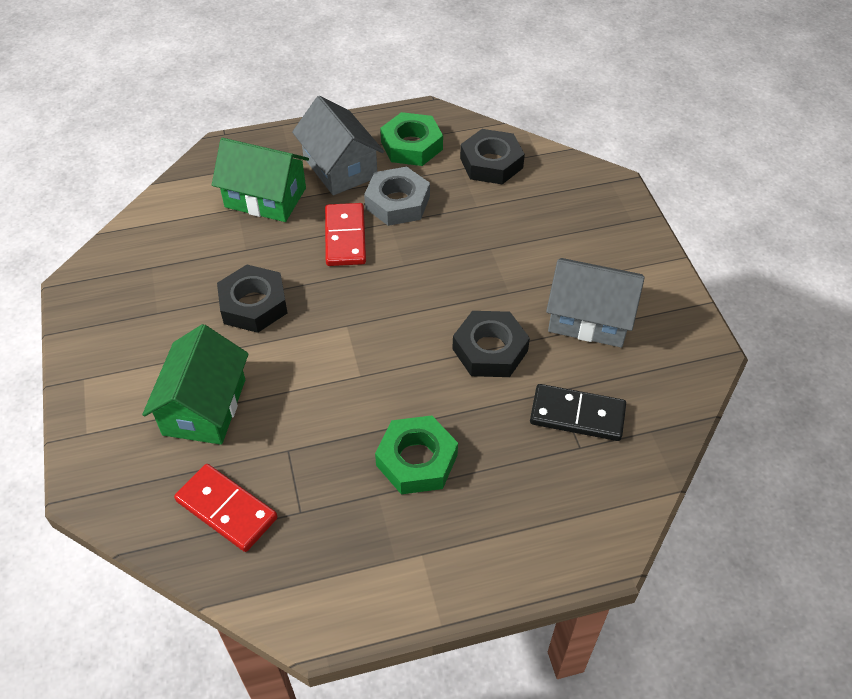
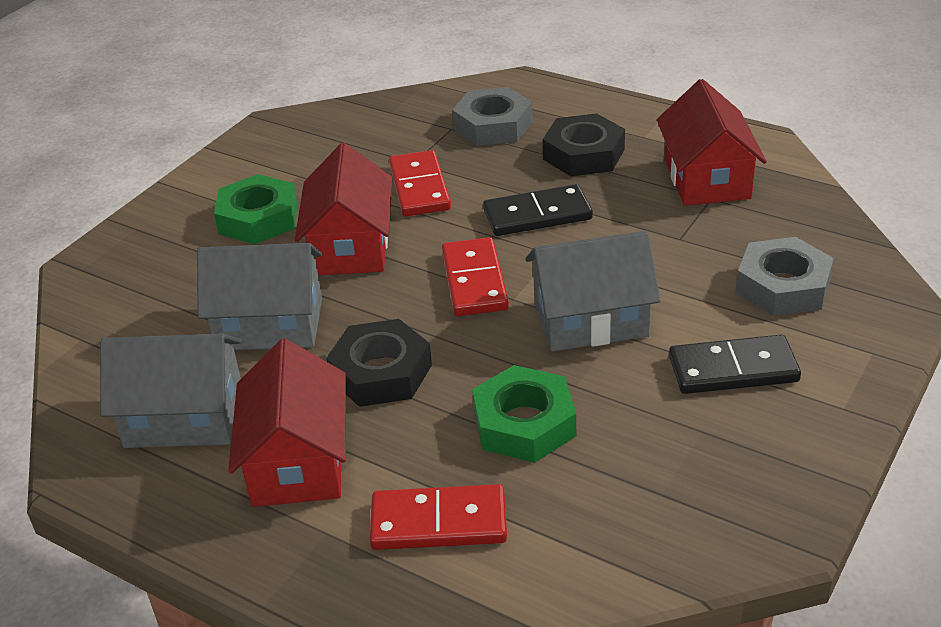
black domino: [530,384,626,441] = 1 -> [483,184,593,236] [669,335,801,394] = 2
black nut: [217,265,287,333] [452,311,530,377] [460,129,525,184] = 3 -> [326,319,432,407] [543,113,625,176] = 2
green house: [142,324,249,445] [212,138,309,222] = 2 -> none = 0
grey house: [292,96,384,195] [546,258,645,348] = 2 -> [100,334,242,448] [197,243,322,350] [525,231,660,352] = 3
grey nut: [364,167,430,226] = 1 -> [452,87,533,146] [736,237,834,316] = 2
red domino: [174,464,278,552] [325,203,366,266] = 2 -> [370,484,507,550] [389,150,451,216] [442,237,509,316] = 3
red house: none = 0 -> [228,339,346,507] [295,143,392,275] [657,79,767,206] = 3

